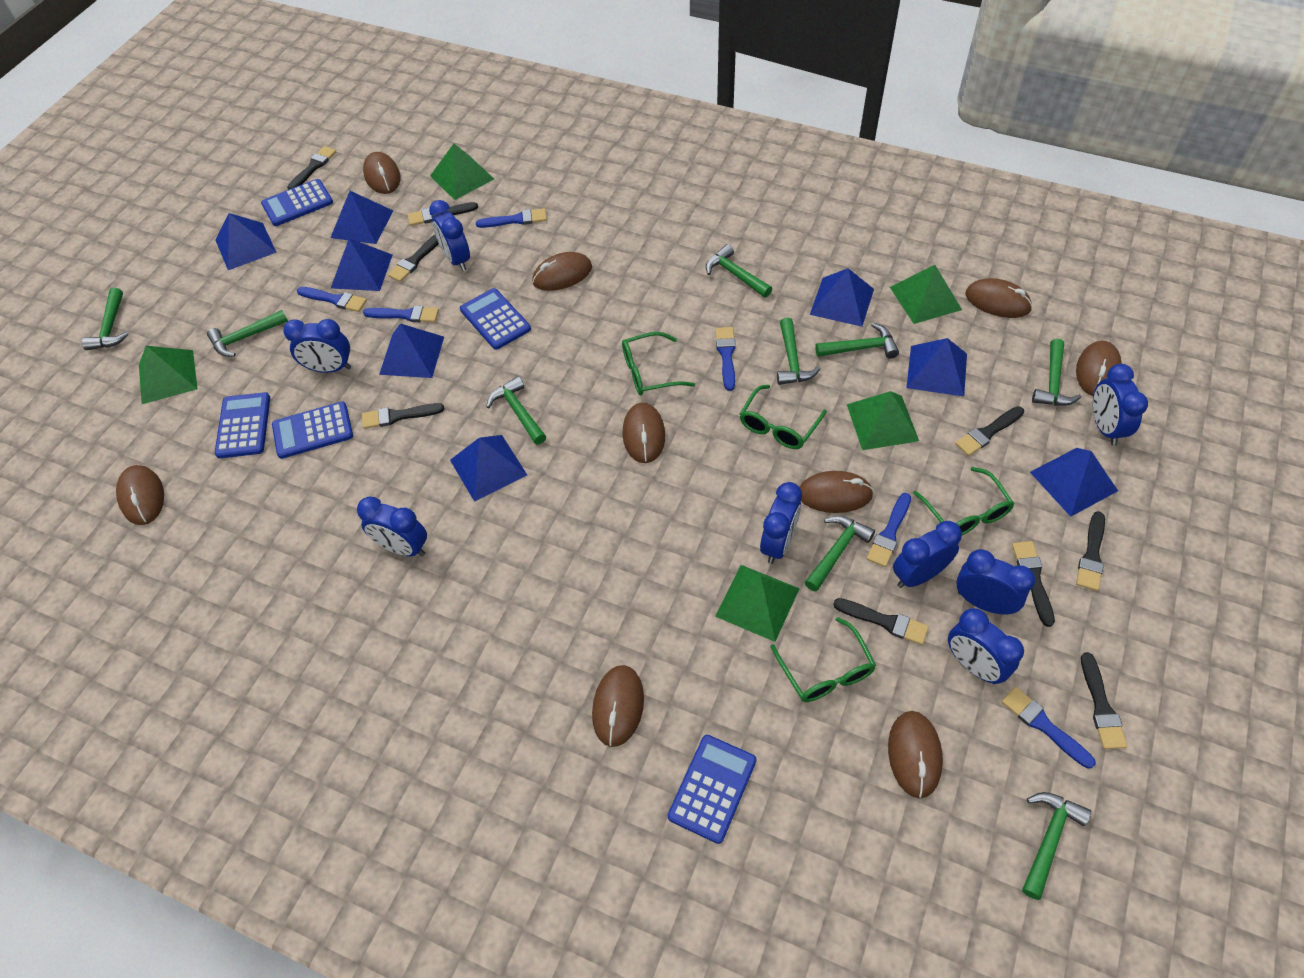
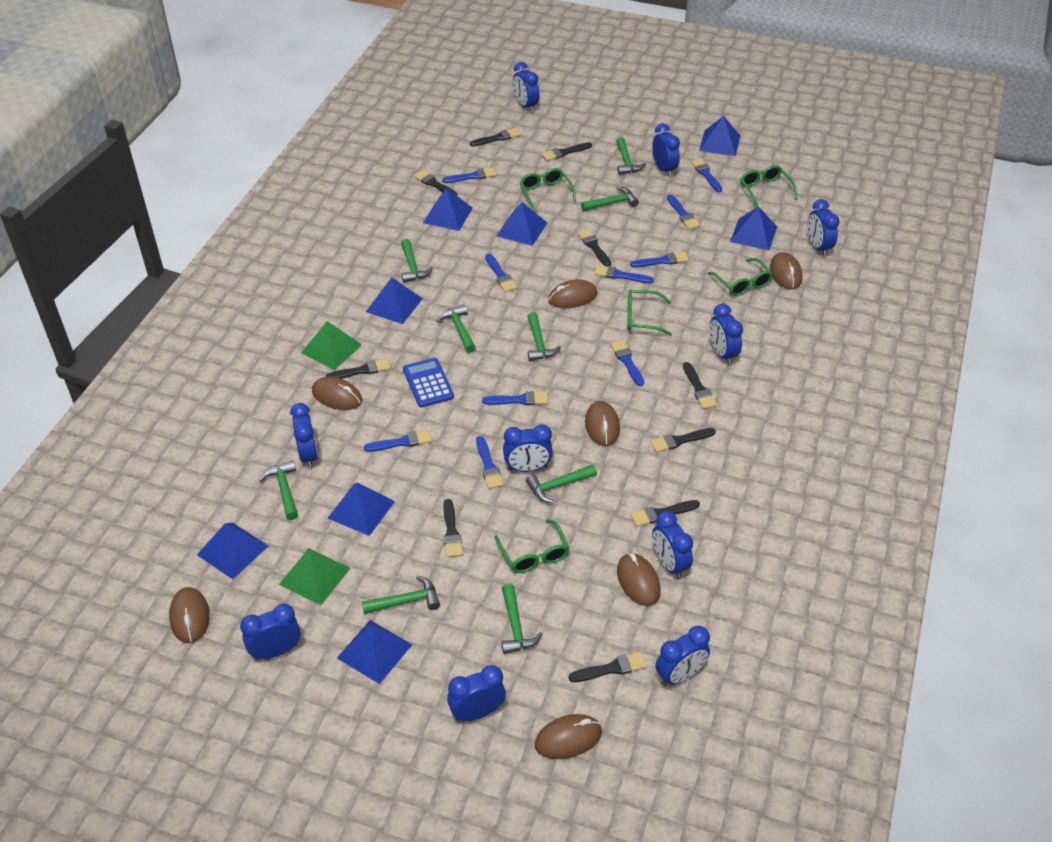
black brush: [287,146,336,190] [362,403,444,429] [388,235,439,282] [407,202,478,226] [833,598,929,645] [955,406,1024,456] [1012,541,1055,627] [1076,511,1105,591] [1081,652,1127,749] = 9 -> [326,358,391,379] [414,170,457,195] [443,499,463,557] [470,128,521,147] [542,142,592,161] [568,652,647,682] [578,229,611,267] [631,500,700,527] [650,428,716,452] [683,362,717,409] = 10
blue brush: [297,287,367,312] [363,306,439,322] [476,208,547,228] [715,327,736,391] [867,493,911,567] [1002,687,1096,769] = 6 -> [364,430,432,452] [442,167,497,183] [476,436,504,489] [482,391,548,405] [485,254,517,292] [594,265,654,283] [611,340,644,386] [630,252,689,267] [667,195,700,230] [691,158,722,192] = 10
blue calculator: [215,392,270,458] [261,179,333,226] [272,401,353,459] [460,288,531,350] [668,735,757,844] = 5 -> [403,358,454,407] = 1
blue clock: [283,319,351,373] [357,497,427,556] [429,200,470,271] [760,482,802,564] [893,521,962,588] [948,608,1024,684] [956,549,1036,615] [1093,364,1148,446] = 8 -> [240,604,301,660] [290,403,318,469] [447,665,506,721] [503,424,553,472] [513,62,540,112] [652,123,680,177] [652,511,693,579] [655,626,710,686] [710,304,743,365] [808,199,840,257] = 10
brown mouse: [116,465,164,525] [363,152,401,194] [532,252,592,291] [592,665,644,747] [622,403,665,463] [800,471,874,513] [888,711,943,798] [965,278,1033,318] [1076,341,1122,396] = 9 -> [169,587,210,643] [312,377,362,410] [535,714,602,759] [548,279,597,308] [585,401,620,446] [617,553,661,606] [770,252,802,290] = 7
green glasses: [622,332,695,395] [740,385,827,449] [770,617,876,702] [913,467,1014,535] = 4 -> [495,519,569,573] [520,168,576,212] [627,290,672,336] [707,258,773,296] [740,165,798,207] = 5
green pyramid: [139,346,197,404] [430,144,494,200] [715,565,800,642] [847,391,919,450] [890,265,962,324] = 5 -> [279,549,350,605] [301,321,362,370] = 2

